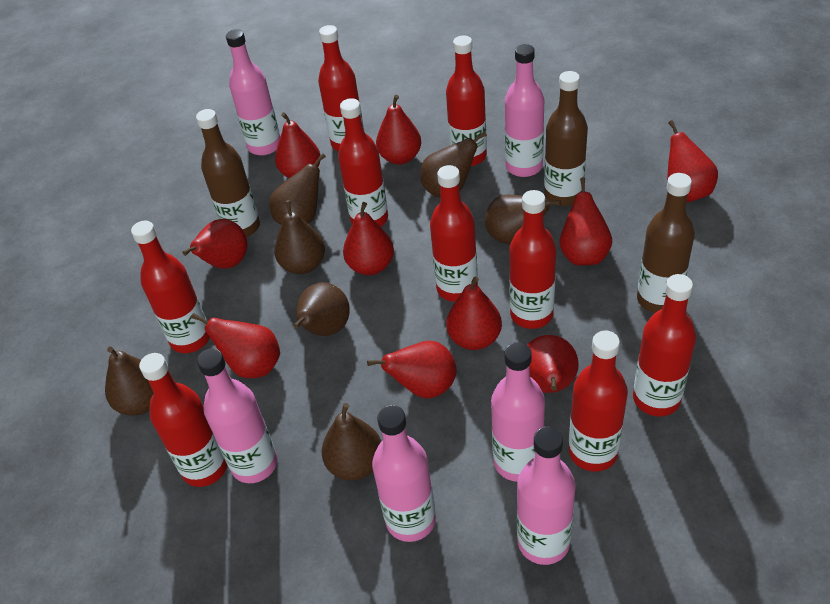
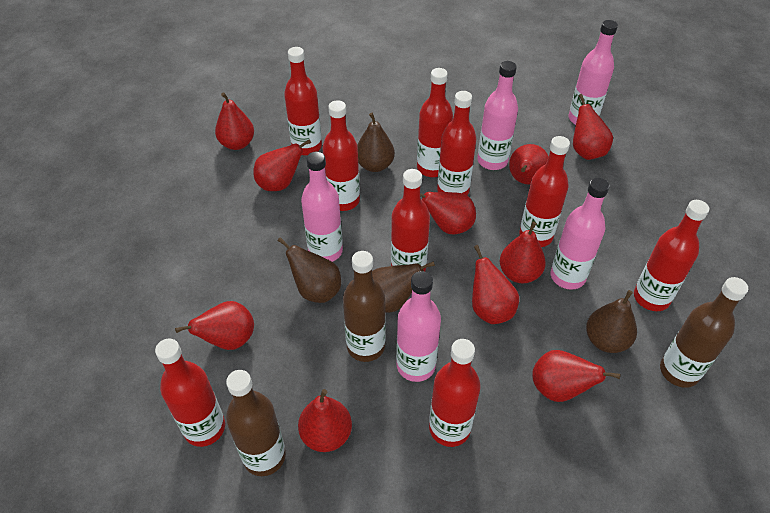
brown pear: [105,347,154,416] [269,153,326,225] [274,200,325,274] [293,282,350,336] [321,403,381,481] [420,131,487,197] [485,195,561,244] = 7 -> [278,237,341,303] [357,113,395,172] [372,261,435,313] [586,290,637,353] = 4
pink bottle: [197,348,277,483] [226,29,280,156] [372,405,436,542] [491,342,545,482] [505,44,544,177] [517,427,576,565] = 6 -> [301,152,343,262] [396,271,441,382] [477,61,518,170] [551,178,609,290] [569,20,618,125] = 5

